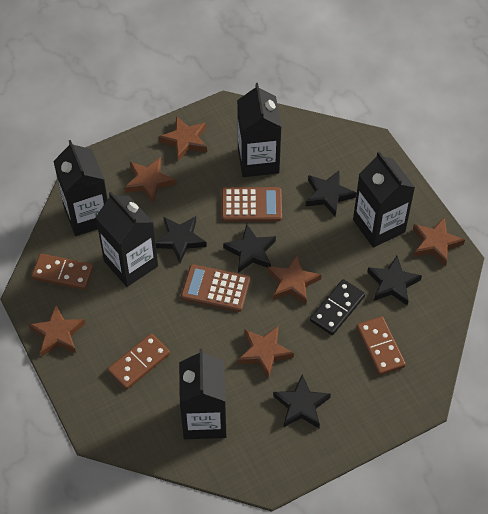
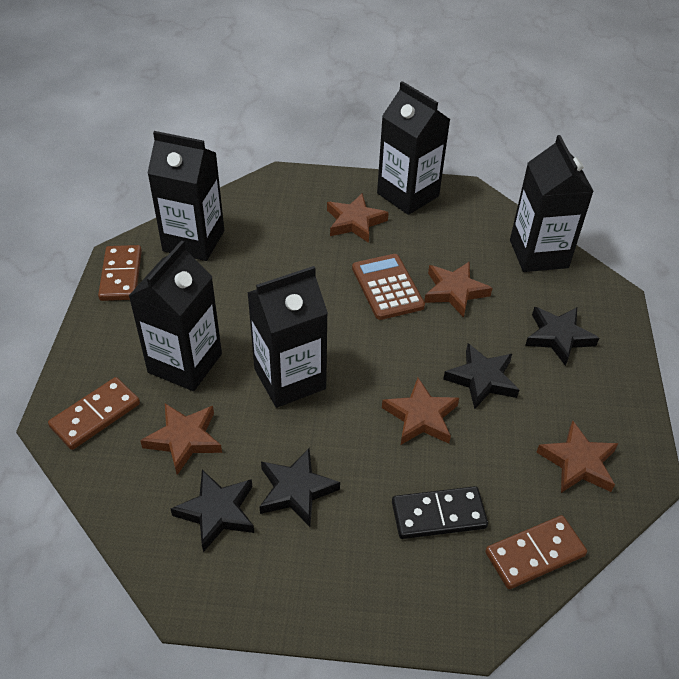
black star: [155,216,207,263] [223,224,276,273] [273,374,331,428] [306,170,356,216] [367,256,422,305] = 5 -> [170,470,254,552] [260,448,340,527] [443,343,519,409] [525,307,599,366] = 4
brown calculator: [181,264,250,312] [222,187,282,222] = 2 -> [352,254,425,320] = 1
brown star: [29,305,85,357] [124,157,176,203] [159,116,207,161] [238,326,294,379] [268,254,322,304] [413,217,465,266] = 6 -> [140,403,222,475] [327,193,389,243] [382,378,459,445] [424,261,492,317] [536,420,619,493] = 5

